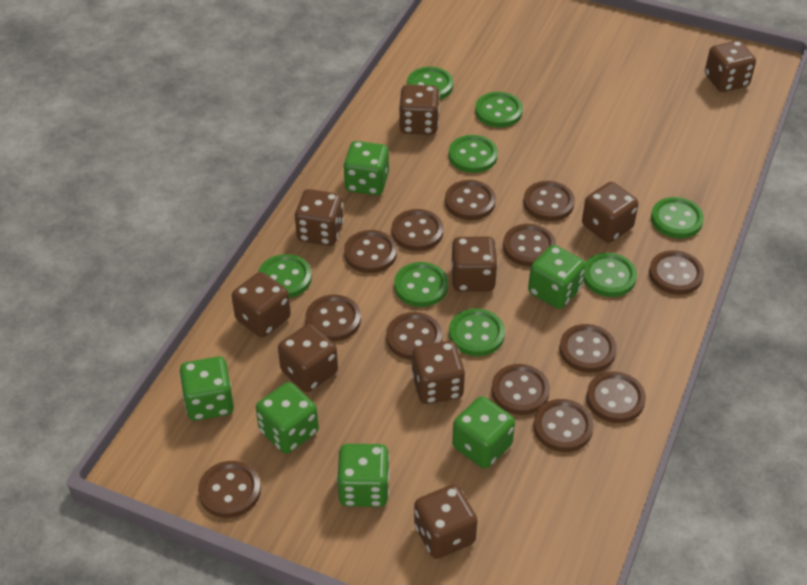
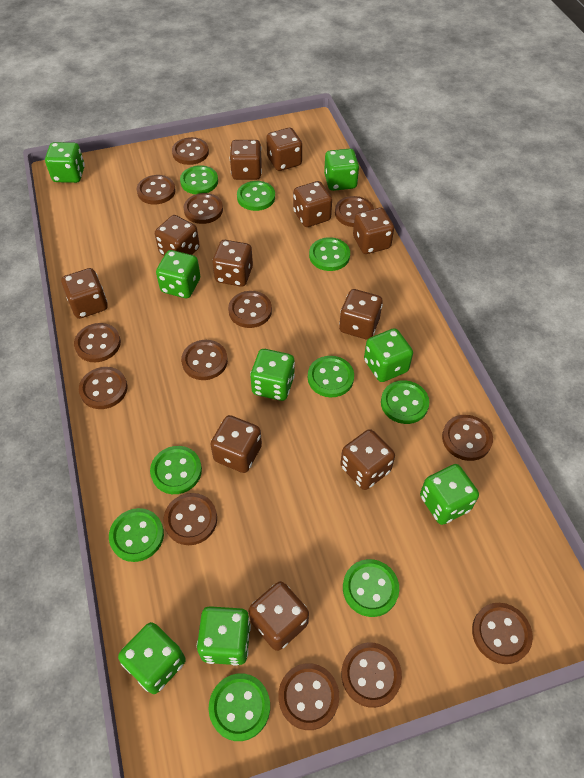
brown dice: [232,272,291,337] [278,324,338,392] [295,189,344,246] [399,85,440,135] [412,341,465,404] [414,484,478,559] [451,236,498,292] [582,182,639,243] [705,40,756,92] = 9 -> [61,268,108,319] [155,215,200,255] [210,415,262,473] [212,240,253,287] [230,140,262,180] [248,581,309,651] [266,128,302,171] [293,181,332,227] [339,289,383,340] [340,429,395,490] [353,208,394,254] = 11
green button: [258,254,312,298] [394,262,448,307] [407,67,453,100] [449,135,498,173] [449,309,505,356] [475,92,523,128] [583,253,637,297] [651,197,704,238] = 8 -> [109,508,164,562] [150,446,202,494] [180,165,218,194] [209,673,270,741] [237,181,275,211] [308,356,354,397] [309,237,350,271] [343,559,399,617] [381,380,429,424] = 9
green dice: [179,356,234,421] [256,382,319,454] [337,444,390,507] [343,141,389,195] [452,396,515,469] [528,245,586,309] = 6 -> [45,142,85,183] [118,622,186,694] [156,250,200,298] [197,606,251,666] [250,349,295,401] [324,149,359,191] [364,328,413,382] [420,464,479,525] = 8

